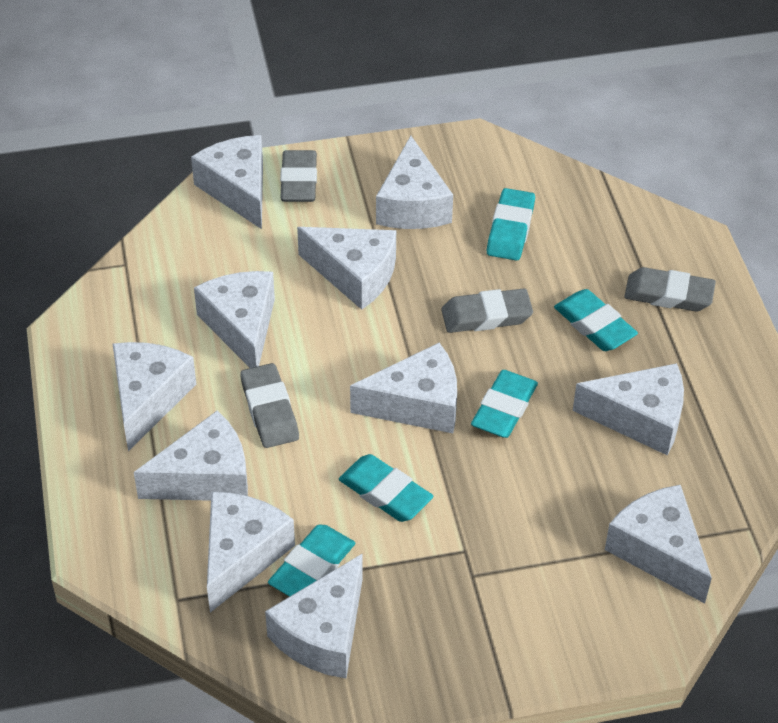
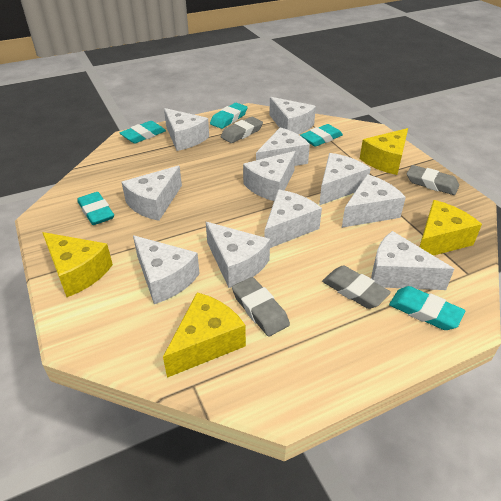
yellow cheese: none = 0 -> [42,232,113,297] [163,292,246,378] [360,128,408,175] [419,200,482,256] = 4

